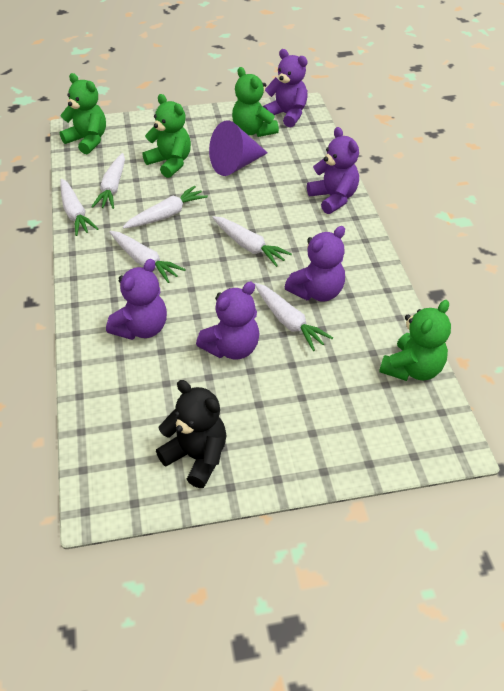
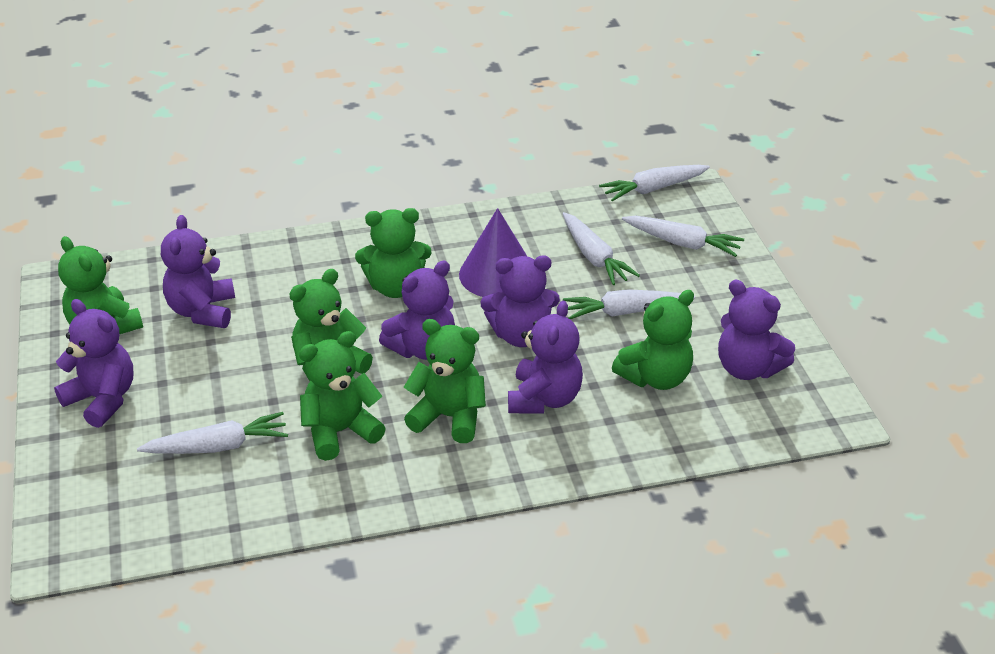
black teddy bear: [156,380,227,488] = 1 -> none = 0
green teddy bear: [60,73,106,154] [143,94,191,178] [232,67,279,137] [379,300,451,381] = 4 -> [58,236,143,334] [289,269,373,381] [299,331,386,461] [355,208,432,298] [404,319,486,443] [612,290,694,390] = 6
purple teddy bear: [106,259,167,340] [196,282,259,360] [263,49,308,127] [285,226,345,302] [307,127,359,214] = 5 -> [54,299,133,428] [161,215,235,328] [379,261,455,360] [480,255,560,347] [508,301,583,414] [718,280,795,380] = 6
white carrot: [60,179,98,236] [91,153,125,209] [109,231,186,283] [123,186,208,229] [212,216,292,267] [254,283,333,351] = 6 -> [137,412,288,454] [563,212,640,285] [563,289,695,319] [599,165,710,201] [622,216,744,257] = 5

